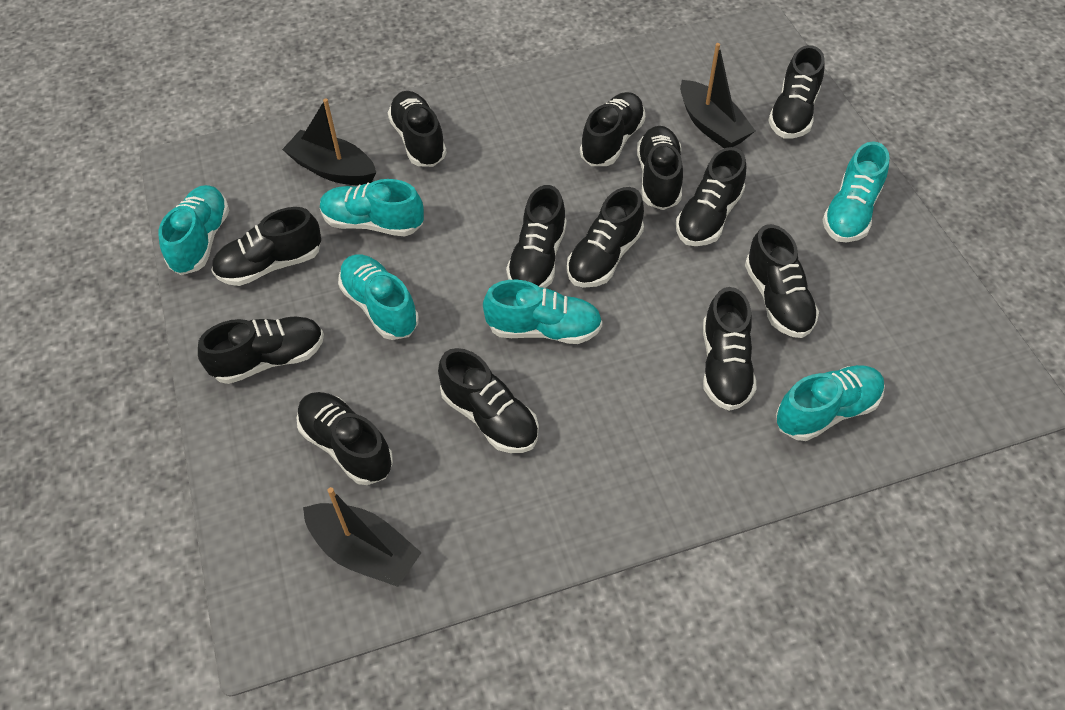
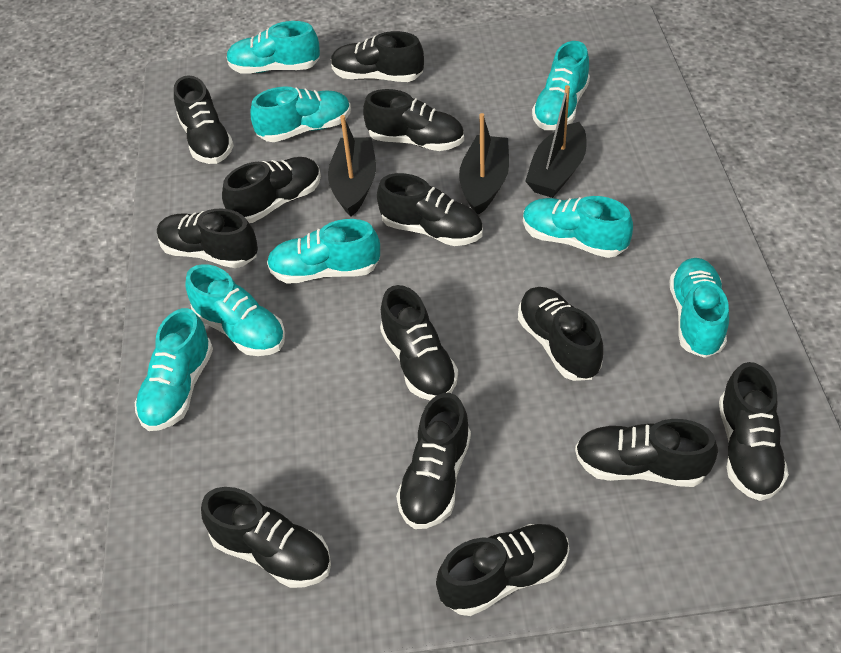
turquoise shoe: [158,185,229,275] [320,179,424,237] [338,254,419,340] [483,280,602,344] [776,365,885,441] [822,141,890,242] = 6 -> [135,308,213,431] [185,264,285,356] [226,21,320,74] [250,86,351,142] [267,219,380,284] [523,196,633,258] [532,41,590,130] [669,258,729,358] = 8

